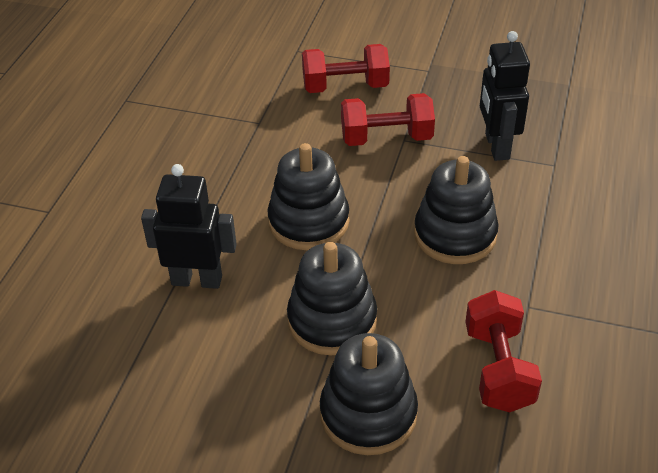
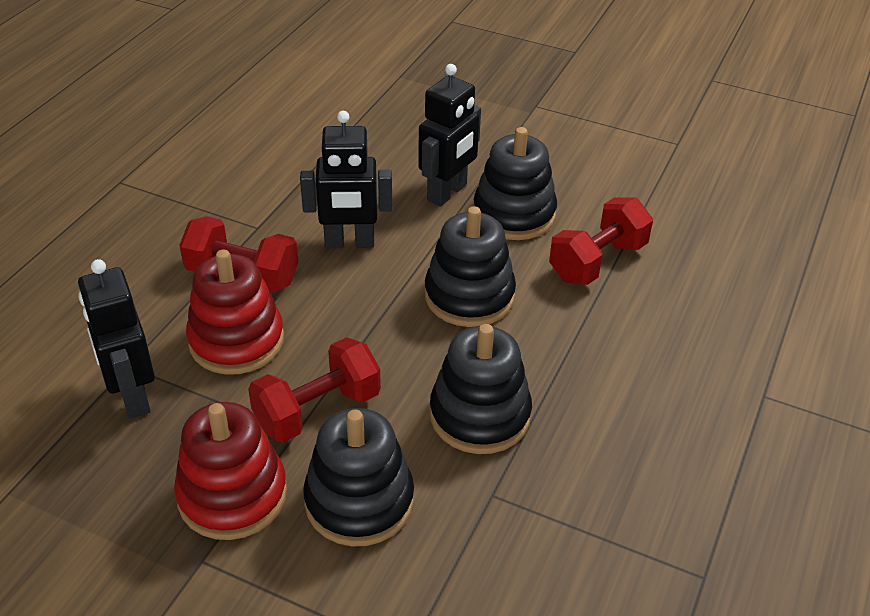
black robot: [141,164,237,289] [480,31,530,161] = 2 -> [78,259,155,419] [300,111,392,248] [418,64,481,207] = 3
red stacking toy: none = 0 -> [174,402,287,540] [186,249,284,375] = 2

